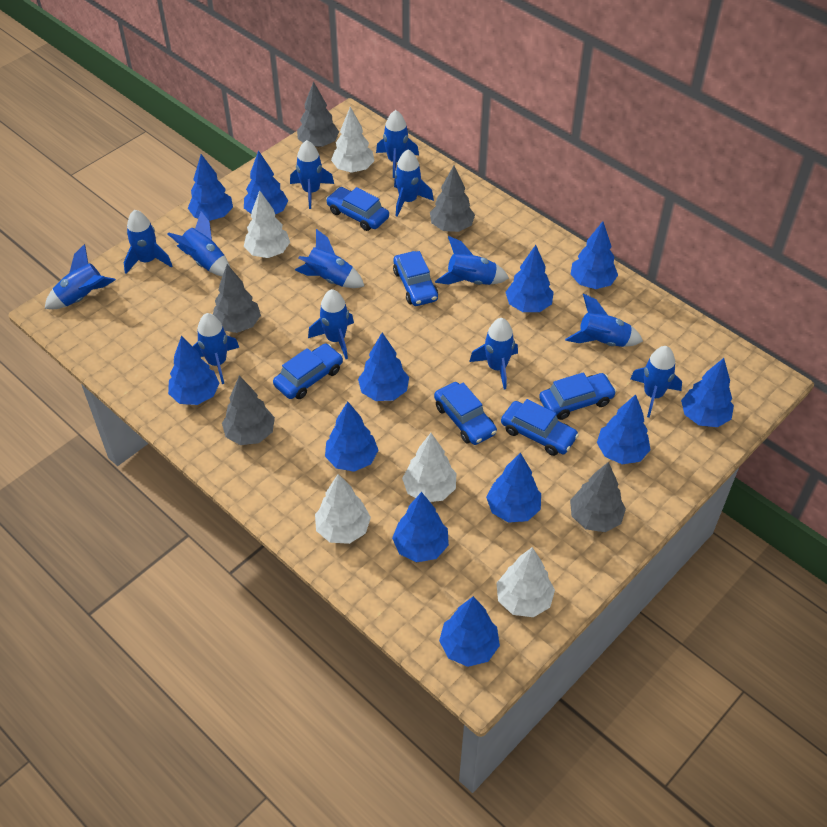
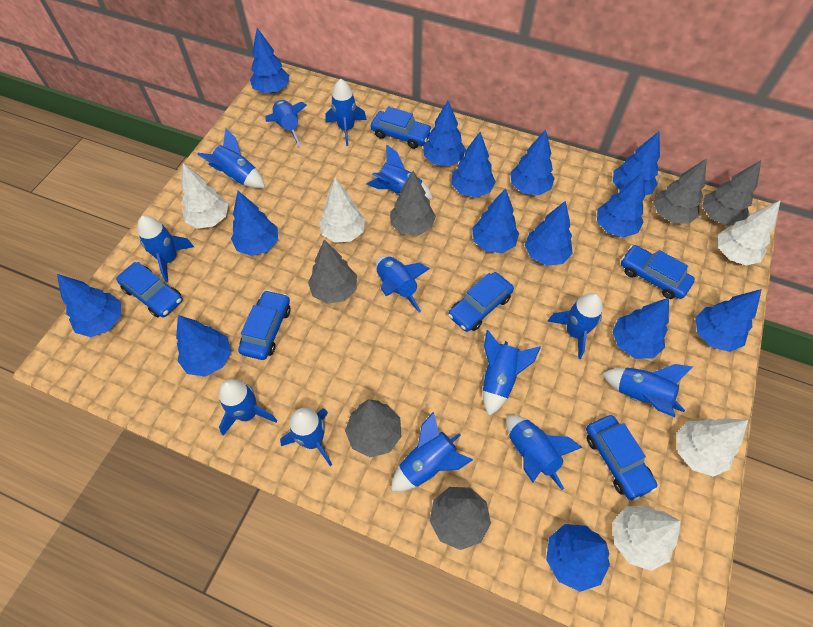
blue tree: [168,336,220,405] [188,154,233,221] [244,150,288,214] [325,401,378,472] [358,332,409,401] [392,492,449,562] [439,596,500,667] [486,453,541,523] [506,245,554,312] [571,221,618,289] [597,394,651,464] [681,358,734,427] = 12 -> [57,274,121,337] [176,315,231,377] [231,191,278,256] [250,28,289,93] [423,101,466,166] [451,132,496,198] [472,188,519,253] [510,129,555,196] [525,201,573,266] [546,524,610,592] [597,171,645,238] [612,298,669,359] [613,132,660,196] [695,289,762,352] = 14
grey tree: [213,264,261,333] [222,375,275,445] [297,81,339,147] [430,166,475,232] [570,462,626,532] = 5 -> [308,240,357,304] [345,400,401,457] [390,171,436,236] [430,487,491,550] [653,158,707,224] [702,160,761,226] = 6

